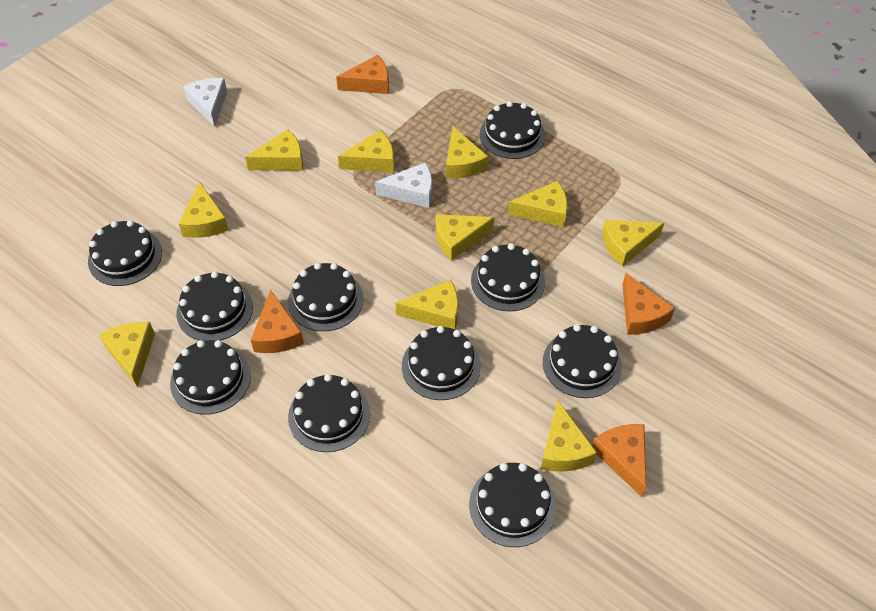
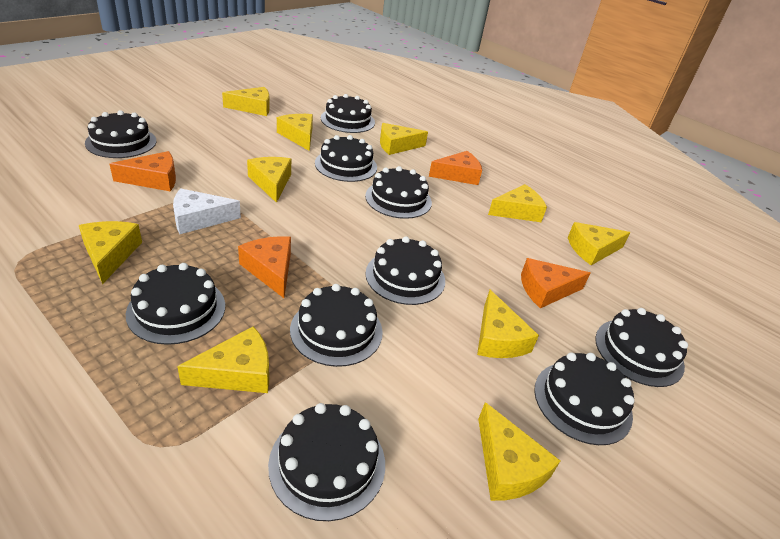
white cheese: [183,78,227,127] [375,162,432,208] = 2 -> [173,188,241,234] = 1

